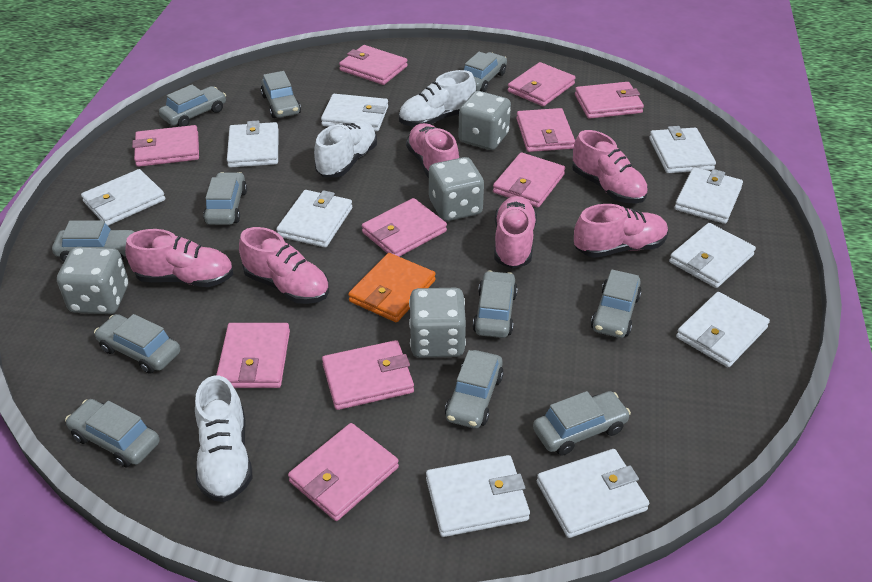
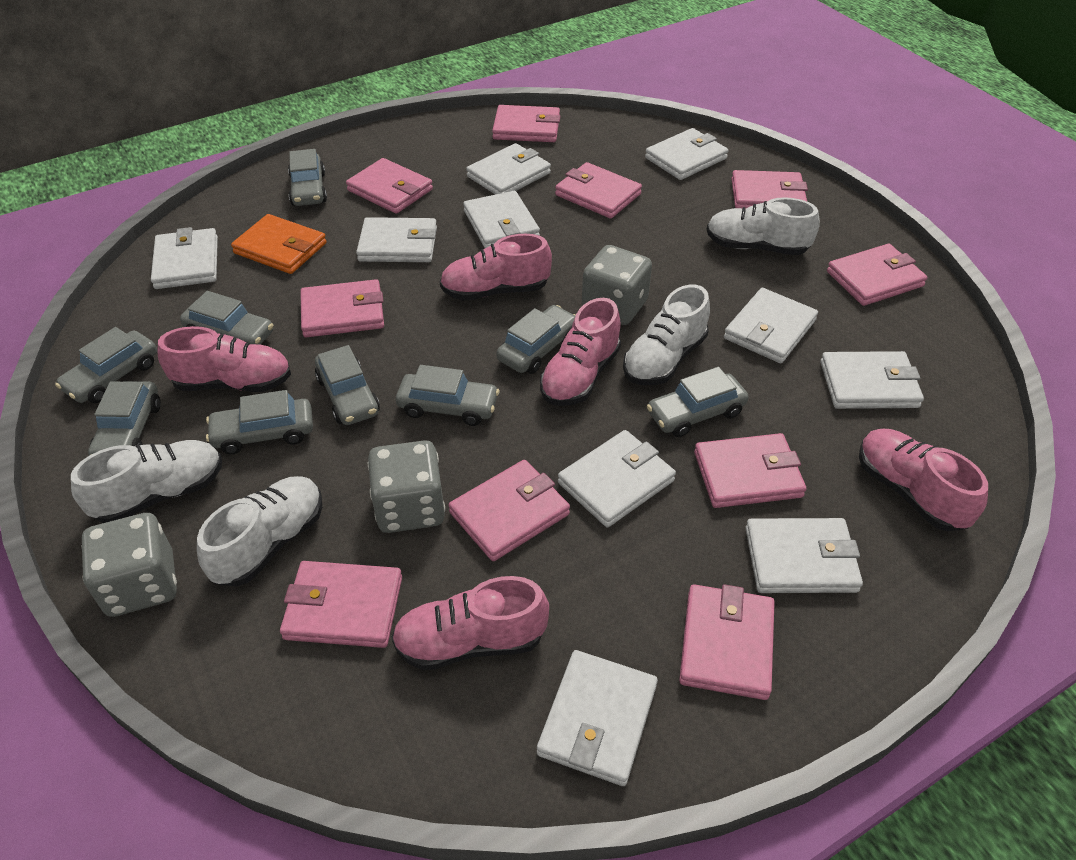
grey car: [52,220,134,262] [65,399,160,467] [94,314,180,374] [159,85,226,127] [203,172,247,225] [261,71,301,118] [445,350,504,429] [464,52,507,92] [473,271,518,338] [533,391,631,456] [591,269,642,338] = 11 -> [55,327,157,403] [88,381,161,456] [180,291,273,345] [206,390,313,454] [288,149,327,206] [315,345,380,425] [396,365,499,426] [496,305,576,374] [647,367,749,437] = 9
grey dice: [57,247,128,314] [409,288,466,358] [429,157,484,221] [458,91,511,150] = 4 -> [81,513,177,617] [368,440,445,533] [582,245,652,325] = 3
pink shoe: [125,229,233,287] [239,227,329,304] [406,123,459,178] [494,196,537,269] [572,130,648,204] [574,204,668,258] = 6 -> [158,326,291,392] [391,576,549,670] [440,234,552,301] [540,298,621,406] [859,429,988,531] = 5
white shoe: [195,376,252,502] [314,121,377,177] [399,70,476,127] = 3 -> [71,440,222,523] [197,476,322,586] [623,285,710,385] [706,197,820,255] = 4

